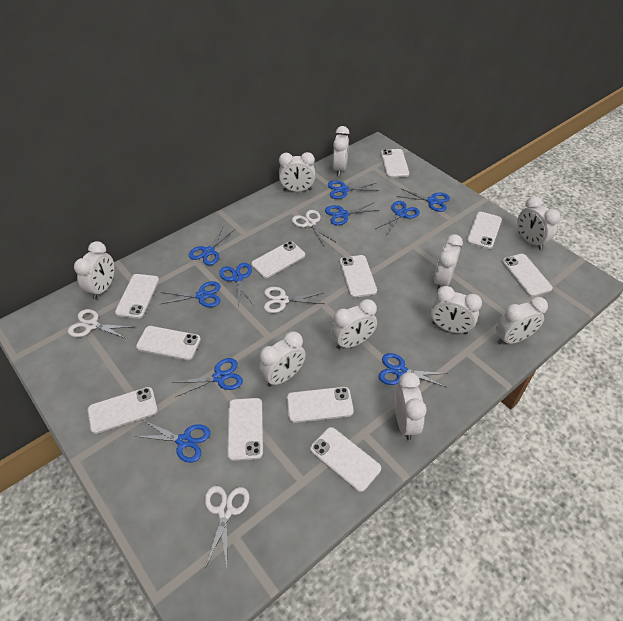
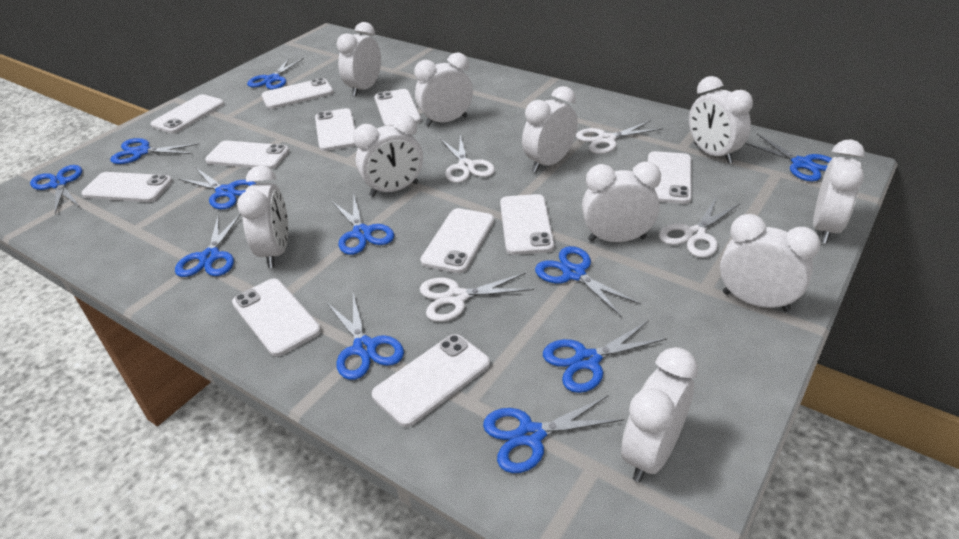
blue scissors: [134,420,210,463] [161,281,221,307] [172,358,243,397] [189,227,235,265] [219,263,253,307] [325,203,379,225] [328,181,379,199] [375,201,420,235] [379,353,448,387] [397,188,450,212] = 10 -> [30,165,82,214] [110,138,199,164] [175,214,241,277] [178,167,256,209] [247,58,304,90] [327,294,404,380] [332,196,394,255] [483,395,624,473] [535,246,641,317] [543,320,667,393] [745,134,832,181] = 11

